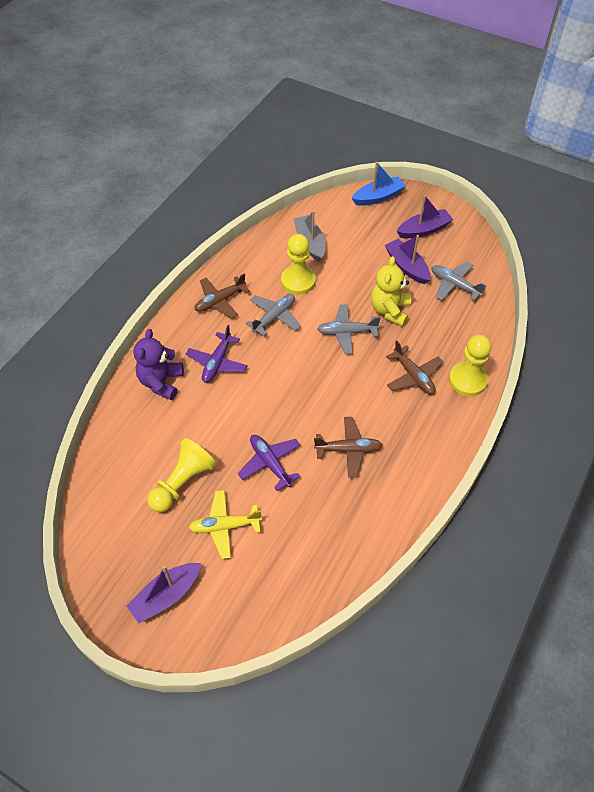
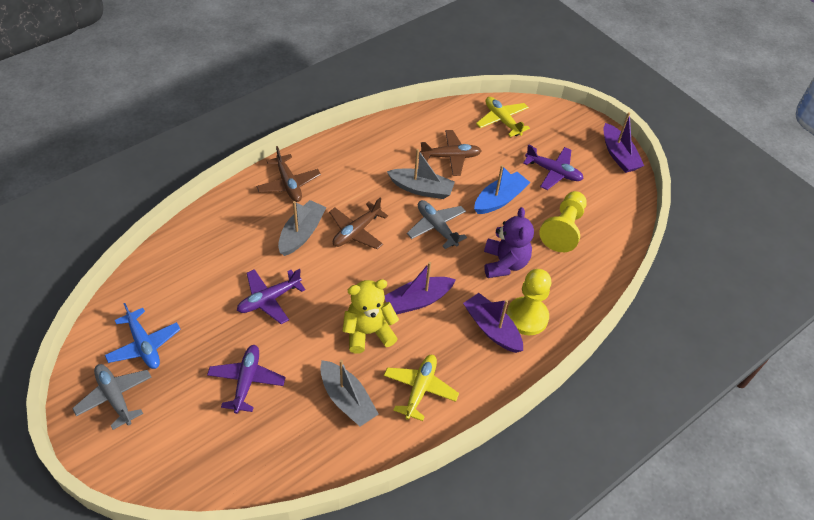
blue plane: none = 0 -> [105,303,181,369] = 1
grey boat: [294,211,325,262] = 1 -> [278,200,327,256] [320,360,379,427] [387,149,455,199] = 3
grey plane: [246,294,301,336] [318,304,381,354] [432,262,487,301] = 3 -> [72,364,151,430] [407,200,467,249] = 2
purple plane: [186,325,248,383] [238,435,300,491] = 2 -> [207,345,286,414] [237,269,306,324] [523,144,584,190] = 3
yellow pawn: [147,438,217,512] [281,234,316,295] [449,335,491,396] = 3 -> [506,269,551,335] [539,191,587,252] = 2
yellow plane: [189,490,262,559] = 1 -> [384,355,459,421] [476,97,530,137] = 2

